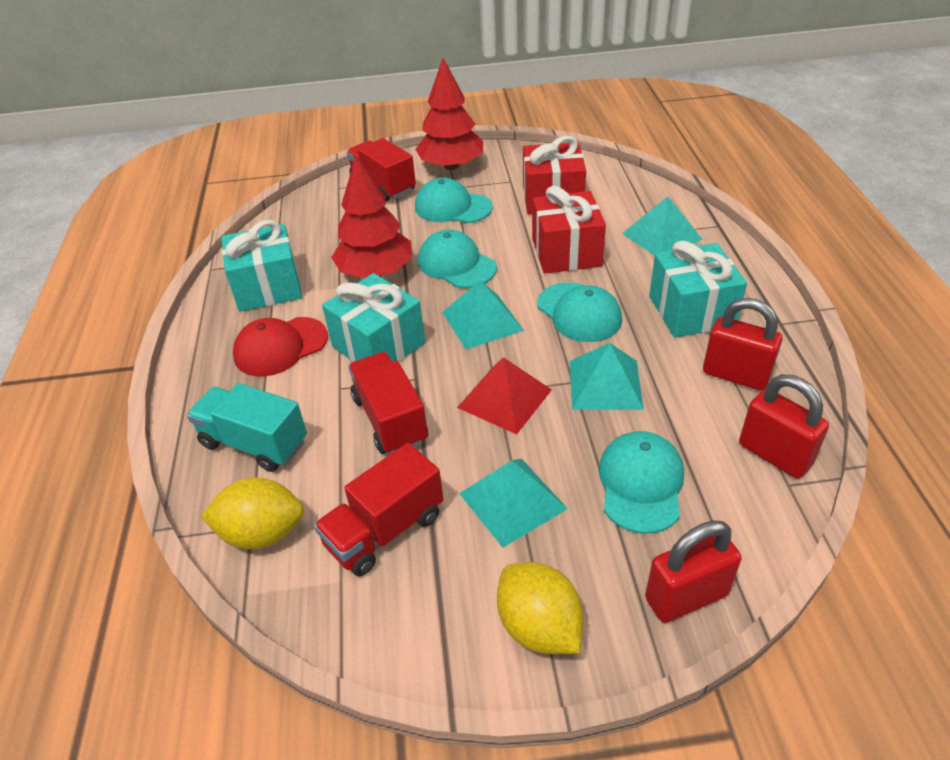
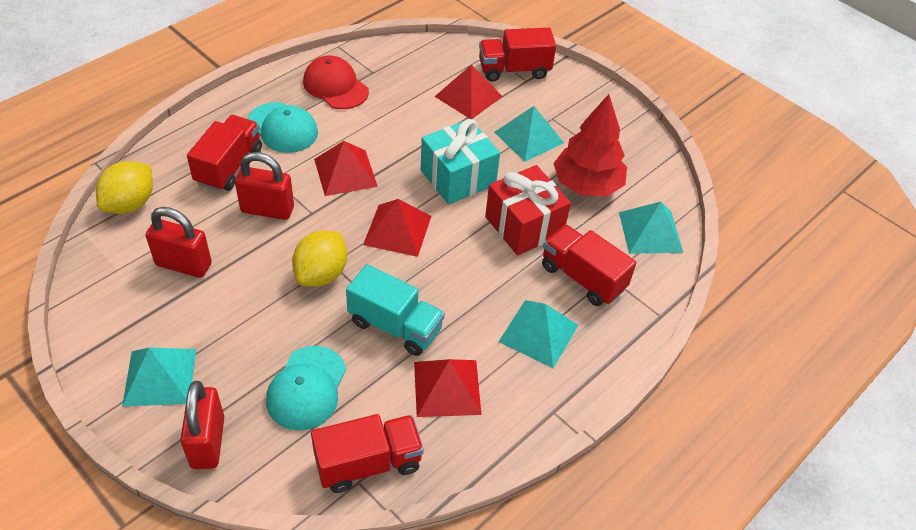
red gift: [523,136,586,214] [532,186,606,274] = 2 -> [485,165,571,255] = 1
red pyramid: [457,357,552,434] = 1 -> [314,141,378,196] [363,199,431,257] [414,359,482,417] [434,65,503,119] = 4
red tree: [331,156,412,278] [415,58,483,170] = 2 -> [553,94,627,196] = 1
red truck: [314,443,443,576] [346,138,416,202] [348,352,428,454] = 3 -> [187,115,262,192] [311,414,424,493] [479,28,556,82] [542,224,636,306] = 4
turquoise cap: [415,178,493,223] [418,230,497,288] [537,282,622,342] [599,431,684,534] = 4 -> [248,102,318,153] [266,346,346,431] = 2
turquoise gift: [221,220,302,312] [322,273,425,362] [649,241,747,338] = 3 -> [421,119,500,205] = 1

